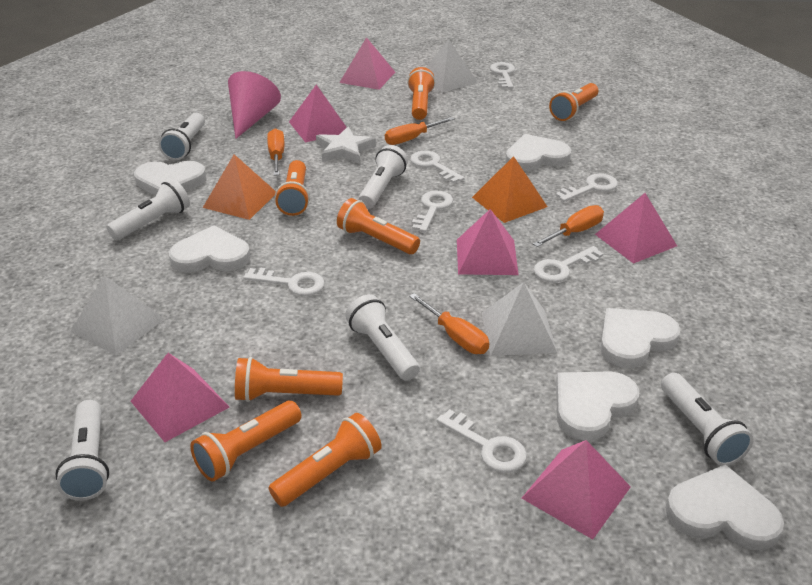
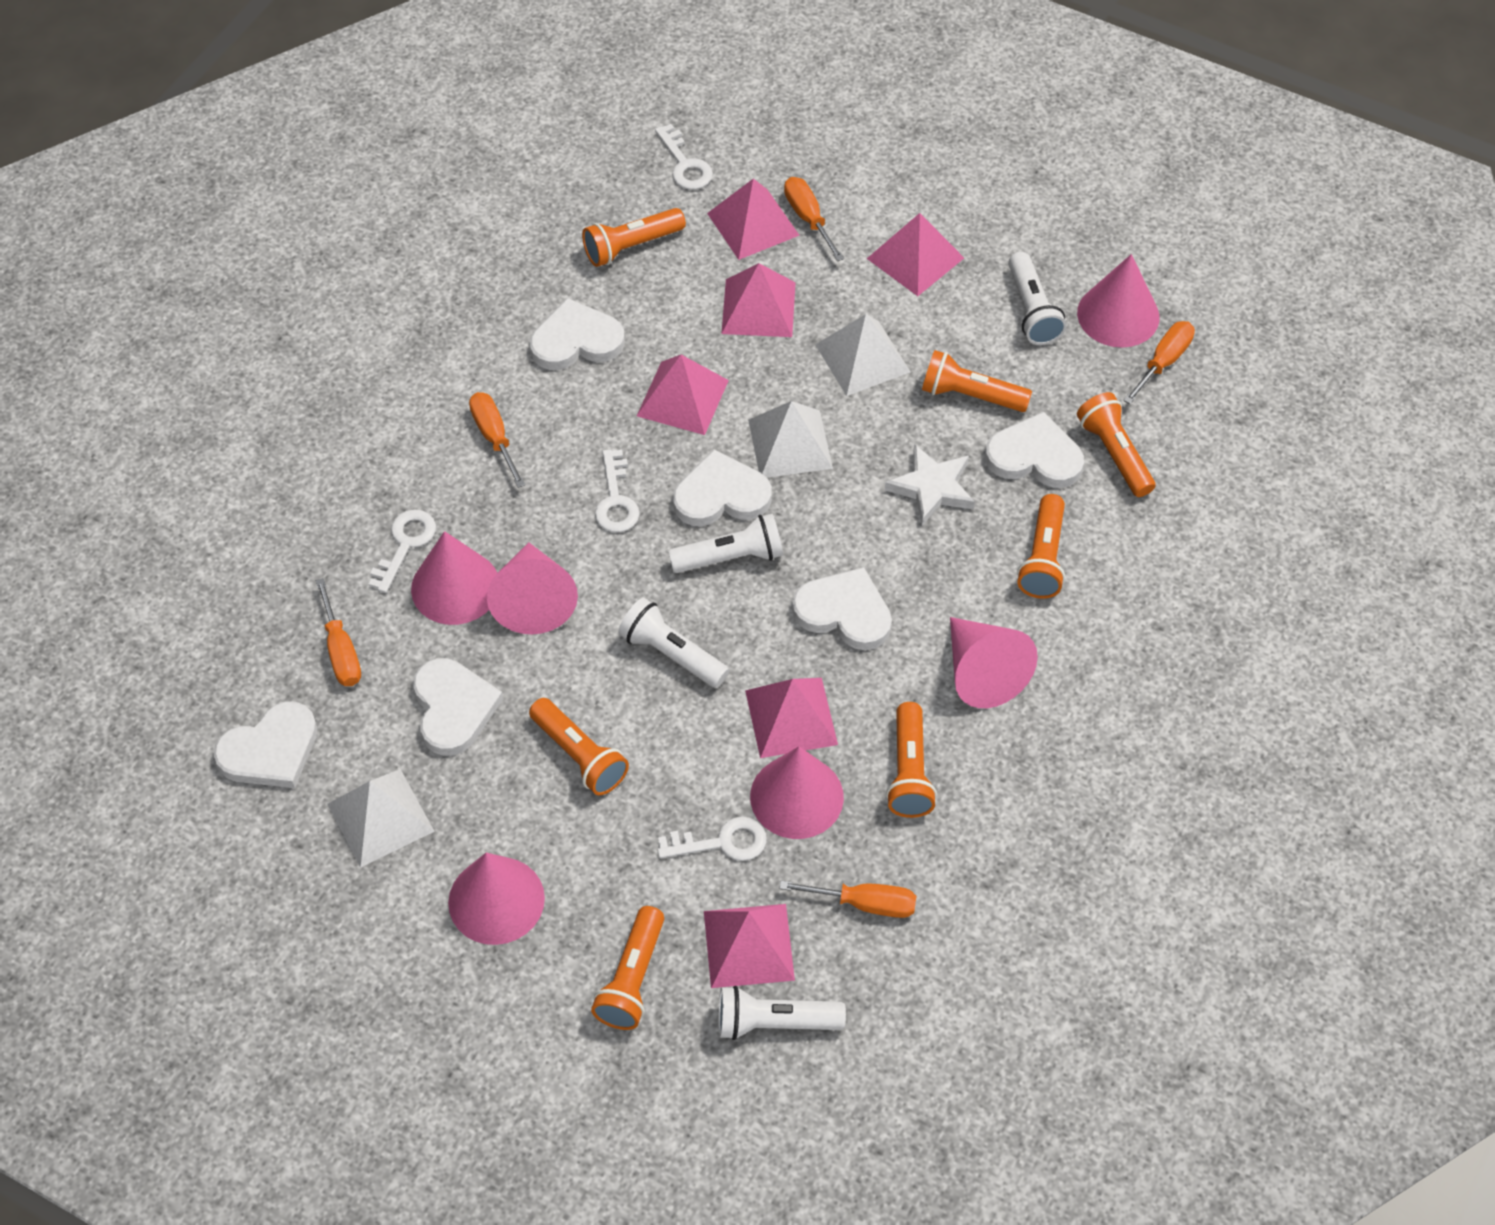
orange pyramid: [203,154,276,220] [472,156,548,223] = 2 -> none = 0
orange screwdriver: [267,129,285,176] [385,117,455,145] [409,293,489,354] [533,205,604,247] = 4 -> [316,578,361,686] [469,392,525,488] [780,881,916,918] [784,177,844,261] [1123,321,1195,404] = 5
pink cone: [228,71,281,139] = 1 -> [411,531,497,625] [448,853,545,945] [487,542,578,634] [750,746,844,839] [950,617,1038,708] [1077,254,1159,348] = 6
white flashlight: [55,400,109,501] [107,179,190,240] [159,113,205,160] [345,294,420,381] [358,145,408,209] [661,373,753,466] = 6 -> [618,598,729,688] [668,514,783,573] [718,986,846,1040] [1008,252,1067,345] = 4
white key: [243,268,325,296] [410,151,465,184] [412,191,453,232] [436,409,527,473] [490,62,515,89] [534,246,604,283] [555,173,618,202] = 7 -> [369,509,436,593] [595,449,640,532] [655,124,713,190] [657,817,767,861] = 4

